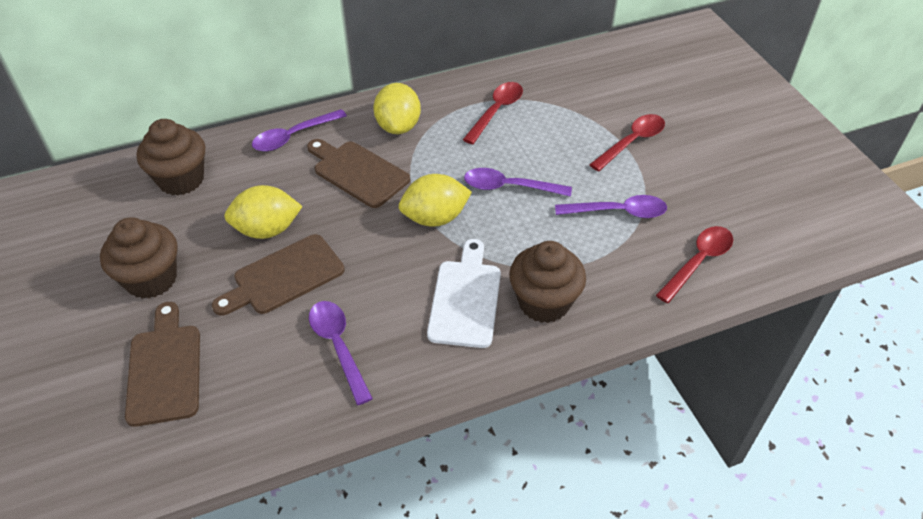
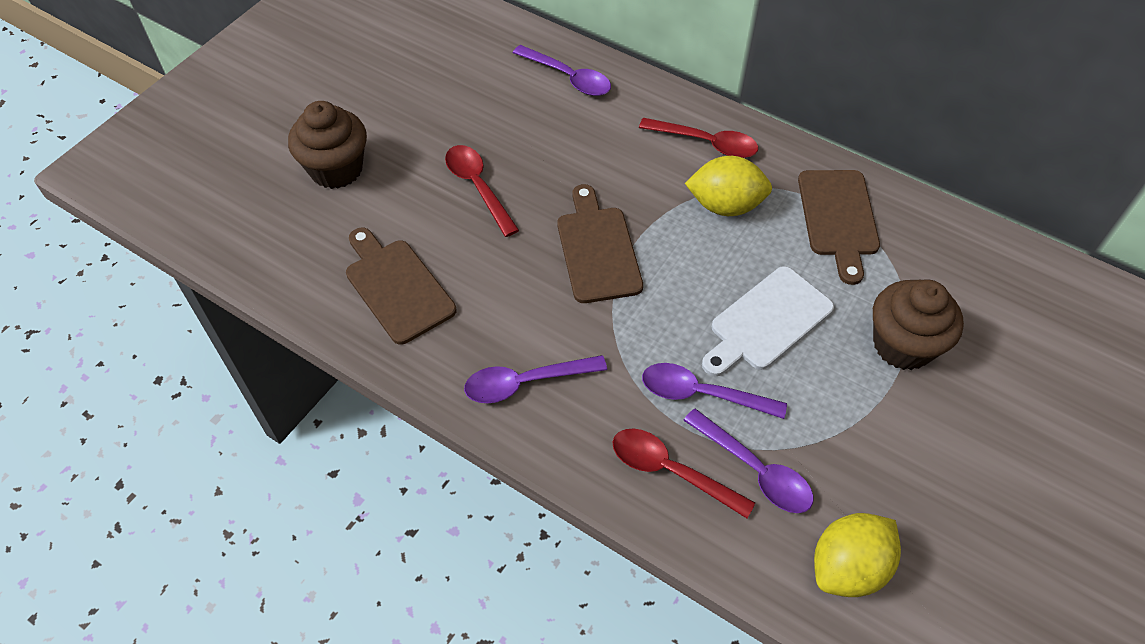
brown cupcake: [100,217,178,299] [137,119,205,196] [509,241,586,323] = 3 -> [288,101,367,189] [873,279,964,370] = 2
yellow lemon: [224,185,303,239] [373,83,421,134] [399,174,472,227] = 3 -> [685,156,772,216] [814,513,901,597] = 2

